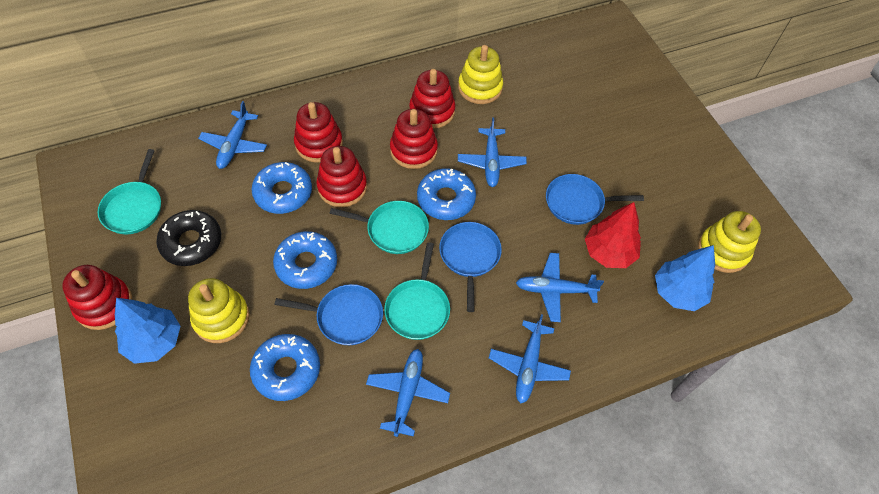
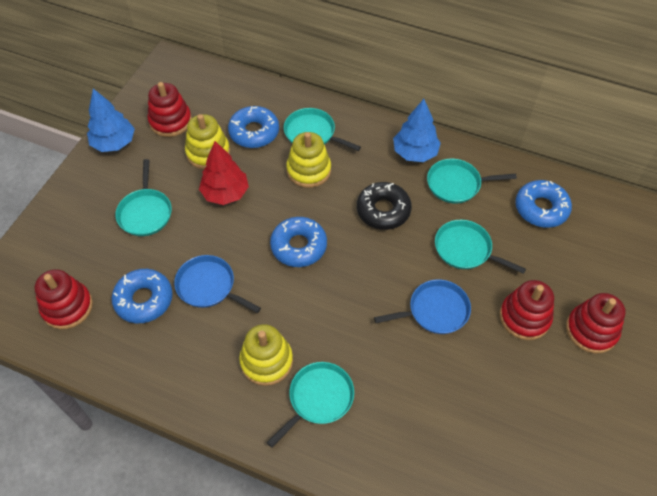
blue pan: [275,284,383,345] [439,222,502,312] [546,174,644,225] = 3 -> [174,255,261,313] [374,280,471,334] = 2
blue plane: [198,101,267,169] [366,349,450,437] [458,117,527,187] [489,314,571,403] [516,253,604,322] = 5 -> none = 0
red stacking toy: [62,265,132,330] [294,102,343,163] [316,146,367,207] [390,109,438,169] [409,69,455,129] = 5 -> [35,269,93,329] [148,82,192,137] [500,280,554,340] [566,293,626,354] = 4
turquoise pan: [98,149,161,234] [330,201,429,254] [384,242,450,340] = 3 -> [115,159,172,236] [267,362,354,448] [284,108,361,151] [427,159,517,204] [435,220,526,274] = 5

